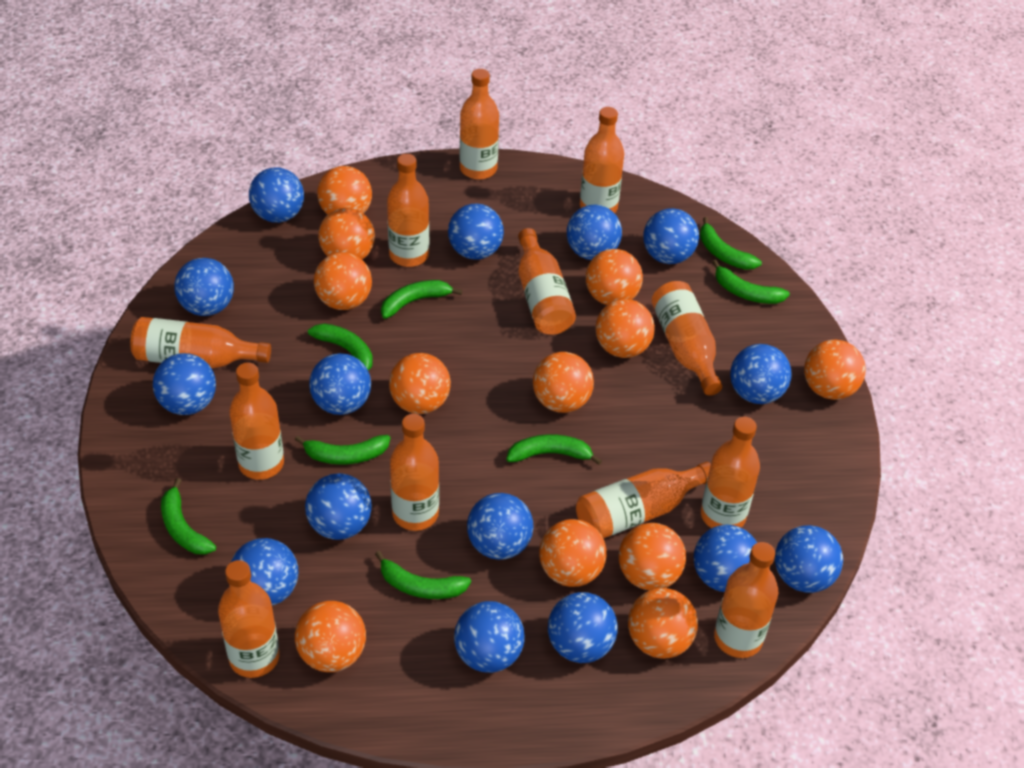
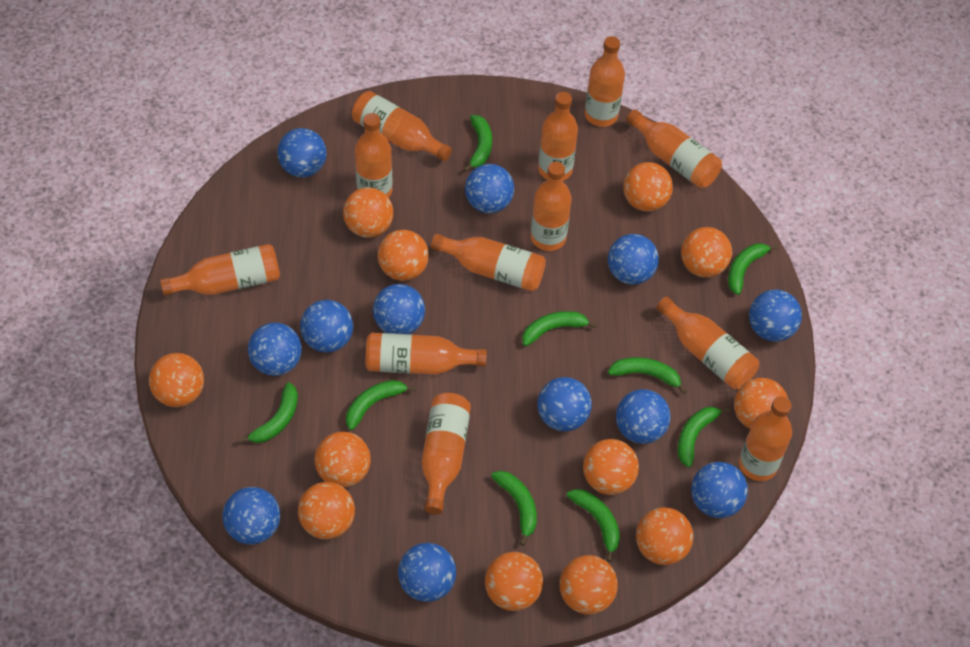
blue ball: [153,353,216,415] [174,258,234,316] [231,538,298,606] [249,168,304,223] [305,473,372,540] [309,353,371,415] [448,204,504,259] [454,601,525,673] [467,493,534,560] [548,592,618,663] [567,205,622,260] [643,208,699,264] [694,525,757,592] [730,344,792,404] [775,525,843,593] = 15 -> [222,487,280,545] [248,323,302,376] [277,128,327,177] [300,300,353,353] [373,284,425,334] [398,543,456,602] [465,164,514,214] [537,377,592,431] [608,234,659,285] [616,389,670,444] [691,462,748,518] [749,290,802,342] = 12
green banana: [161,478,216,555] [295,435,390,465] [308,323,373,372] [375,551,471,599] [381,280,463,319] [506,434,602,465] [700,217,762,270] [712,260,790,304] = 8 -> [239,382,298,443] [346,380,416,430] [464,115,492,172] [491,471,537,546] [522,311,598,346] [567,489,620,562] [608,357,687,394] [678,407,730,467] [728,243,778,295] = 9

